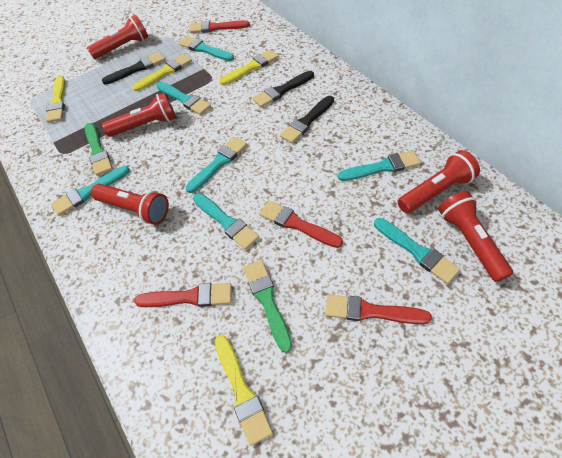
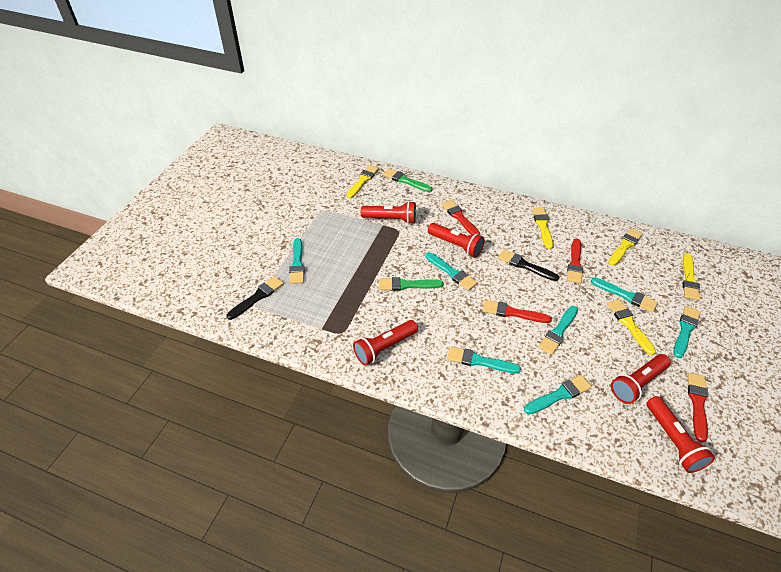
black brush: [102,52,165,85] [253,71,314,107] [280,96,334,143] = 3 -> [226,276,284,320] [498,250,559,281] = 2
yellow brush: [46,76,65,123] [133,54,192,91] [215,335,273,446] [220,49,279,85] = 4 -> [347,165,379,198] [532,208,553,249] [607,299,656,355] [608,228,643,266] [682,253,700,301] = 5

